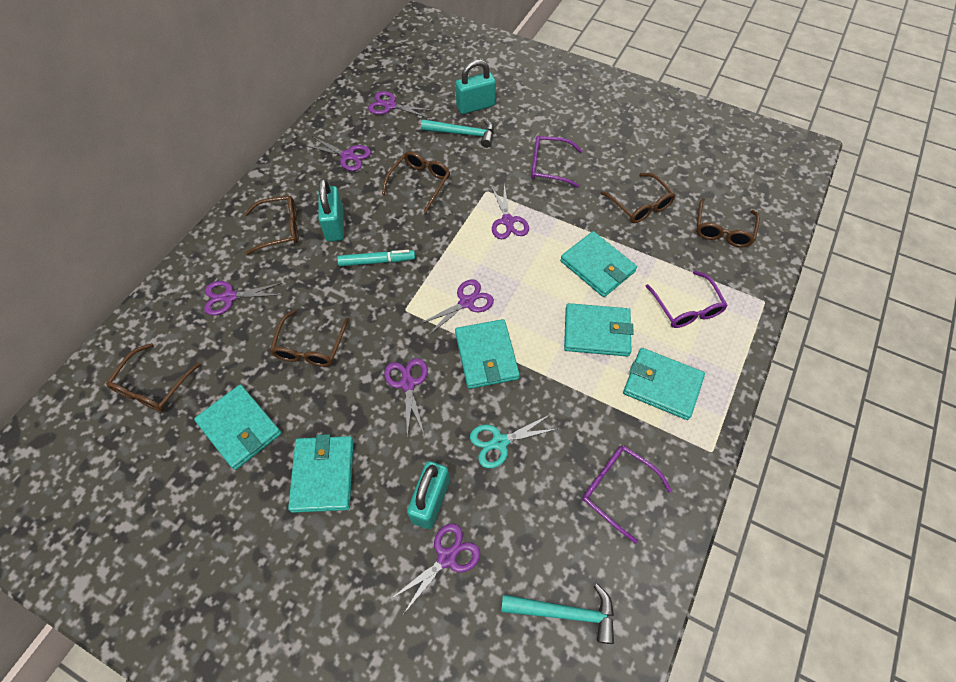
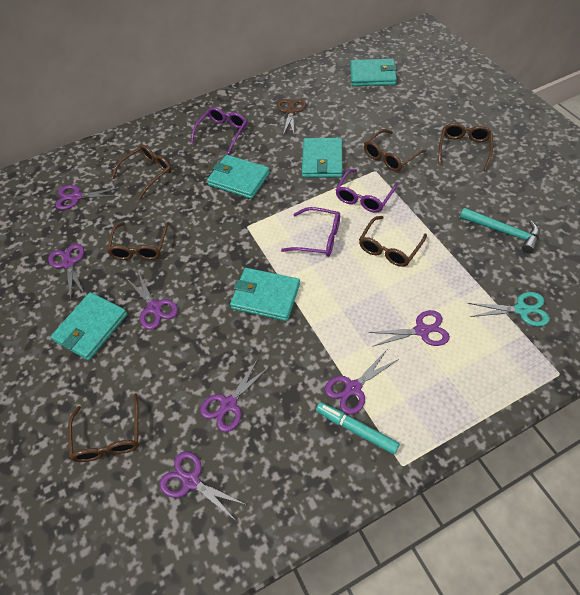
brown scissors: none = 0 -> [277,99,306,137] = 1
turquoise hammer: [421,118,494,148] [501,584,614,644] = 2 -> [460,208,540,253] = 1
turquoise padlock: [318,178,344,242] [407,461,450,529] [455,59,496,114] = 3 -> none = 0
turquoise wallet: [194,385,281,470] [288,434,354,513] [455,319,520,389] [560,231,637,297] [564,303,634,356] [623,348,705,420] = 6 -> [50,292,127,360] [207,155,270,199] [230,268,300,321] [302,138,342,177] [350,59,397,86] = 5

